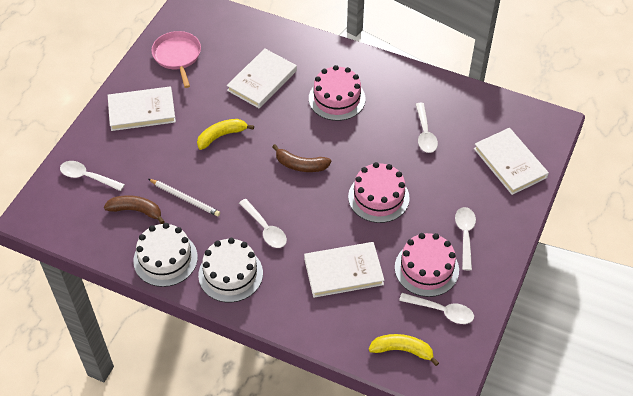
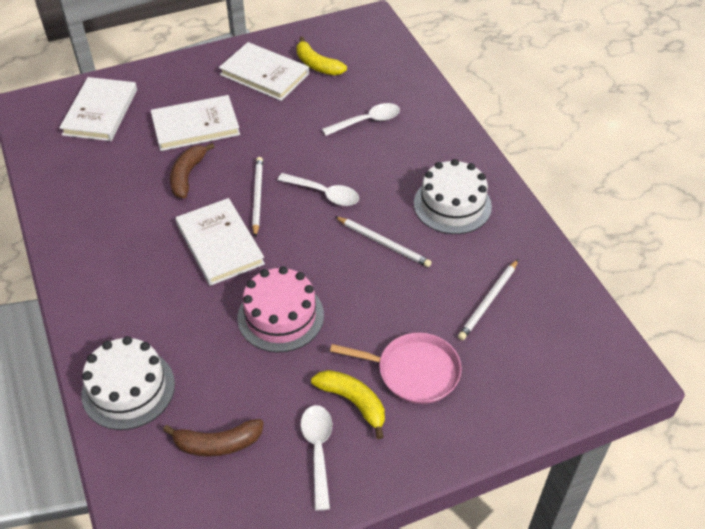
pink cake: [309,65,365,121] [348,162,410,223] [395,233,459,297] = 3 -> [238,266,324,352] = 1
white pencil: [149,179,220,216] = 1 -> [252,157,263,237] [335,216,432,267] [458,259,518,340] = 3
white spoon: [60,161,125,191] [239,199,287,248] [399,293,474,324] [416,103,438,153] [455,207,476,270] = 5 -> [277,173,359,206] [300,405,332,511] [322,103,400,136] = 3

